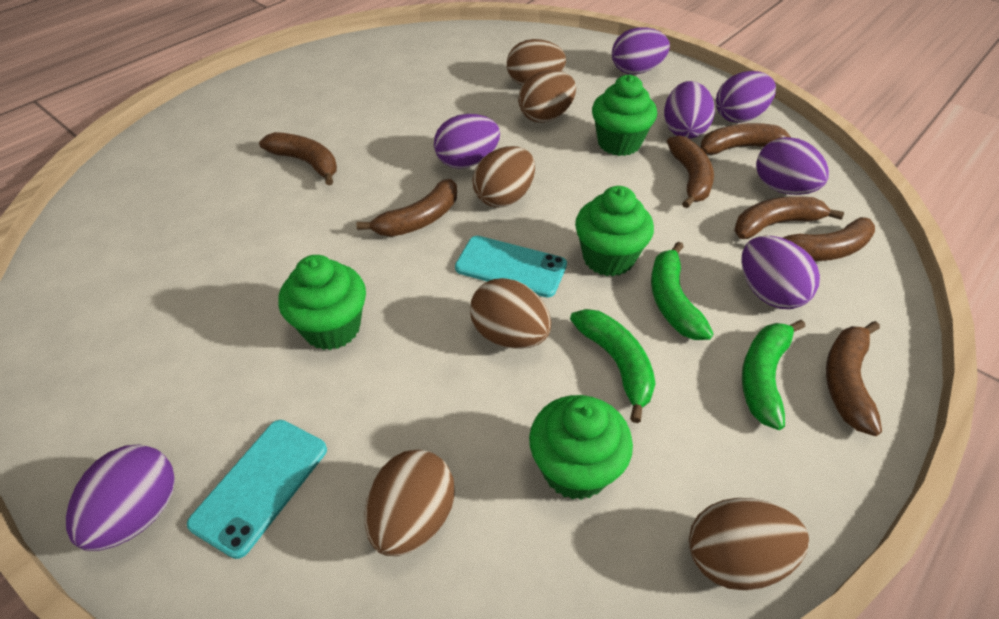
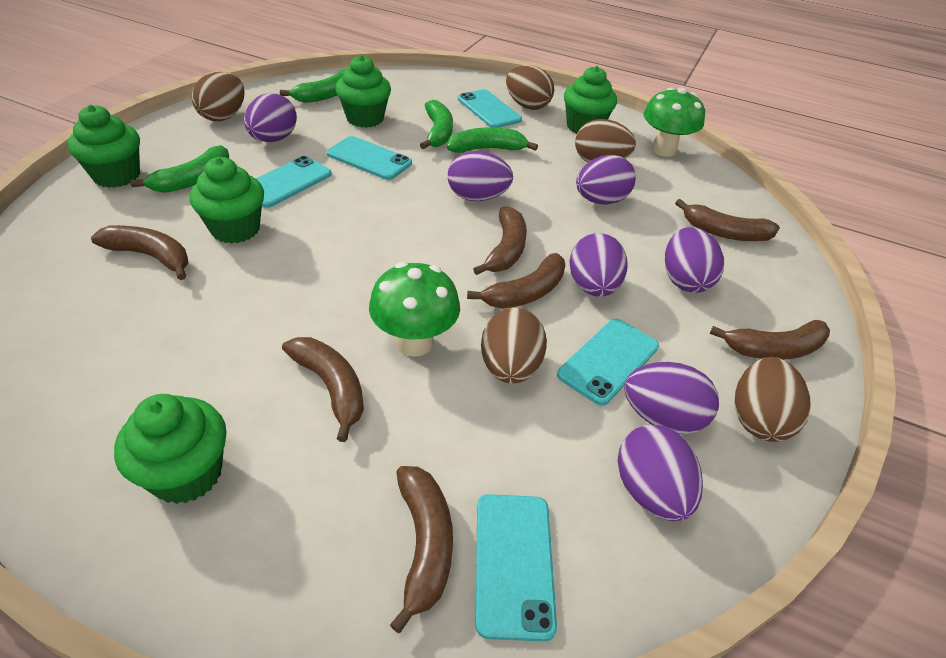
brown egg: [365,450,455,556] [470,278,551,349] [473,146,535,208] [507,39,566,86] [518,70,576,123] [689,498,809,590] = 6 -> [191,72,245,121] [481,308,547,384] [506,65,554,110] [575,119,636,162] [735,357,811,442] = 5
green banana: [570,309,656,423] [651,242,713,340] [742,320,805,430] = 3 -> [130,145,229,193] [280,70,345,103] [420,100,453,149] [447,127,538,153] = 4
green cupcake: [278,255,366,350] [529,395,633,500] [575,186,654,277] [592,75,657,156] = 4 -> [67,105,140,188] [114,394,227,504] [190,157,264,244] [335,55,391,128] [564,66,617,134] = 5
green mushroom: none = 0 -> [369,262,460,357] [643,87,705,157] = 2
turquoise phone: [187,420,327,559] [455,236,567,297] = 2 -> [256,156,332,208] [327,136,412,180] [458,89,522,128] [476,494,557,641] [557,319,659,406] = 5

